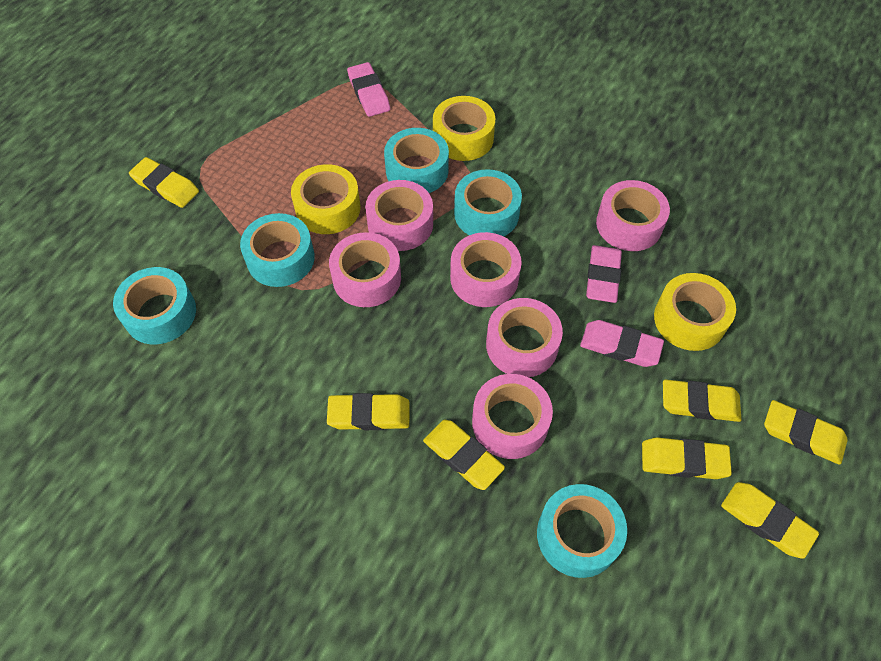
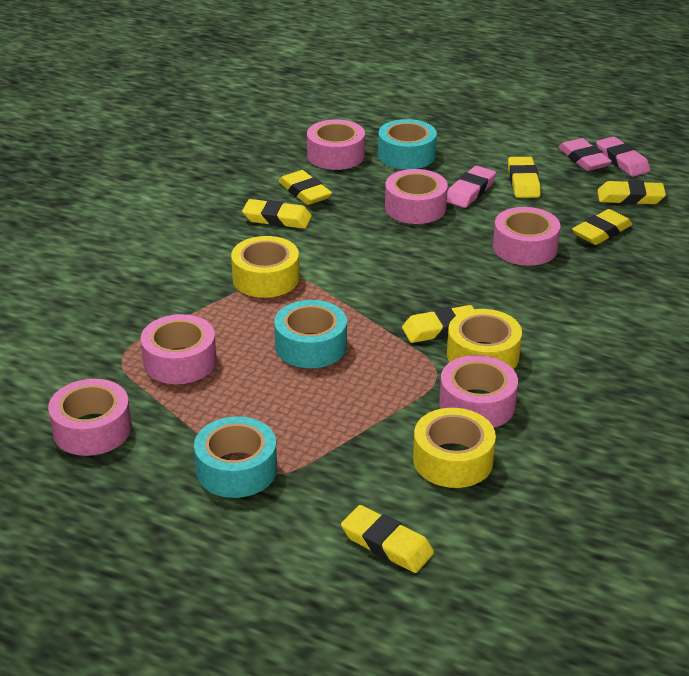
turquoise tape: [113,267,196,344] [240,213,315,287] [384,128,449,193] [454,169,522,237] [537,484,627,578] = 5 -> [194,416,277,498] [274,300,347,368] [378,119,437,169] = 3

